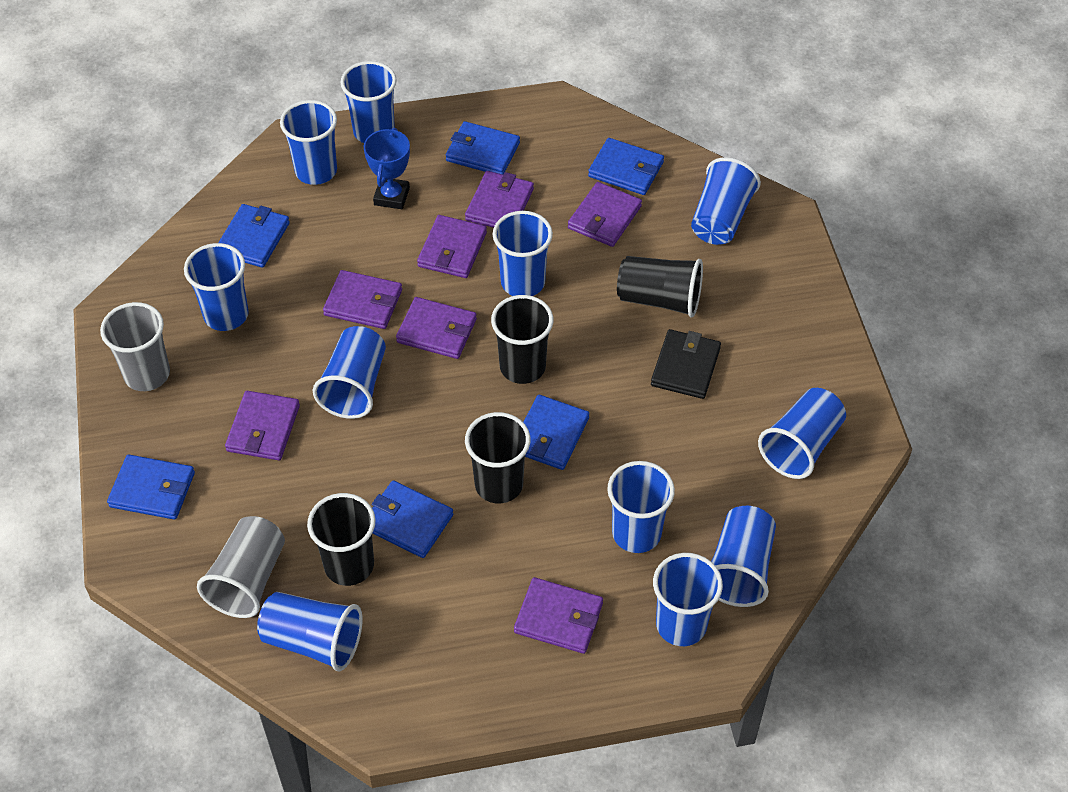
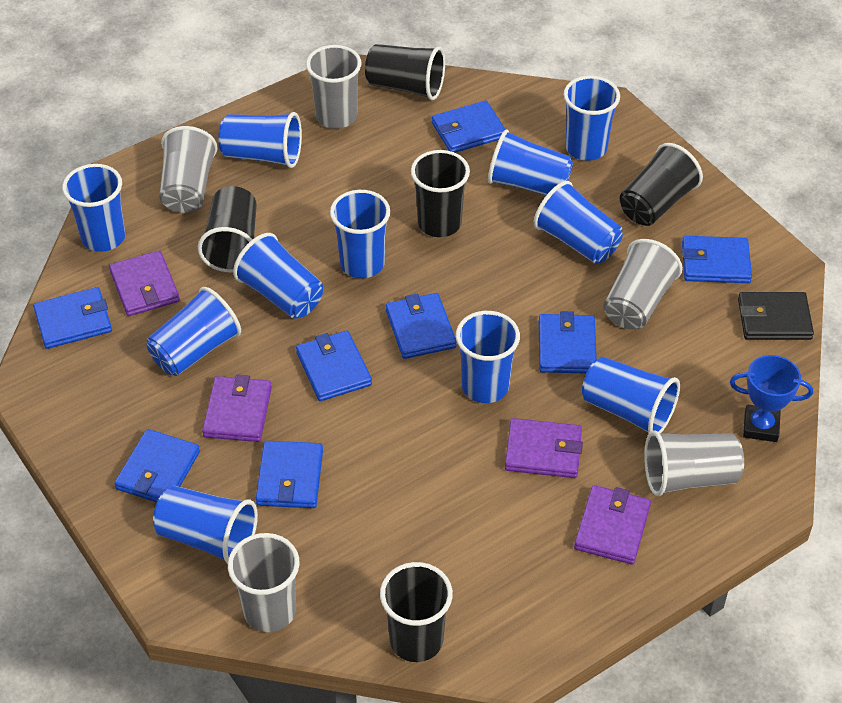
black cup: [307,493,376,586] [465,412,530,503] [491,295,553,384] [617,256,703,318] = 4 -> [198,186,257,272] [365,44,445,100] [380,562,453,662] [411,150,470,237] [620,143,703,226] = 5
blue wallet: [107,454,195,520] [218,204,290,268] [371,480,453,558] [446,121,520,174] [523,395,589,470] [588,138,664,195] = 6 -> [33,287,112,349] [114,429,200,503] [256,441,323,508] [296,330,372,401] [386,293,457,359] [432,101,506,153] [539,311,597,374] [682,236,752,283] = 8
grey cup: [100,302,170,391] [197,516,285,618] = 2 -> [159,126,218,213] [228,533,299,632] [306,45,362,129] [603,239,683,329] [644,430,744,496] = 5
purple wallet: [225,391,300,460] [323,270,402,329] [396,297,477,359] [417,215,487,278] [465,171,534,228] [514,577,603,654] [568,182,642,247] = 7 -> [109,250,180,316] [202,374,272,442] [505,418,583,478] [574,485,651,565] = 4

